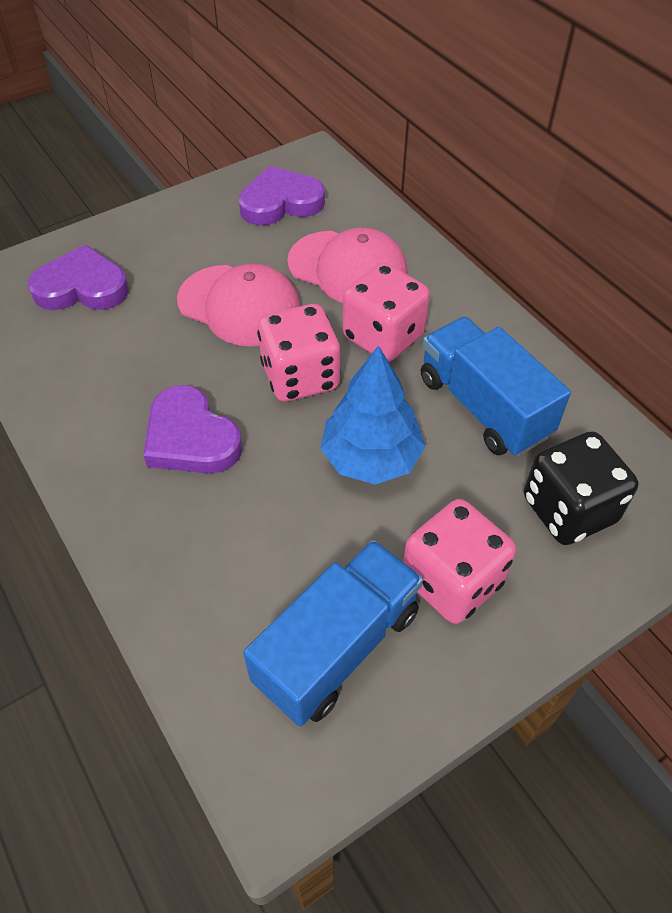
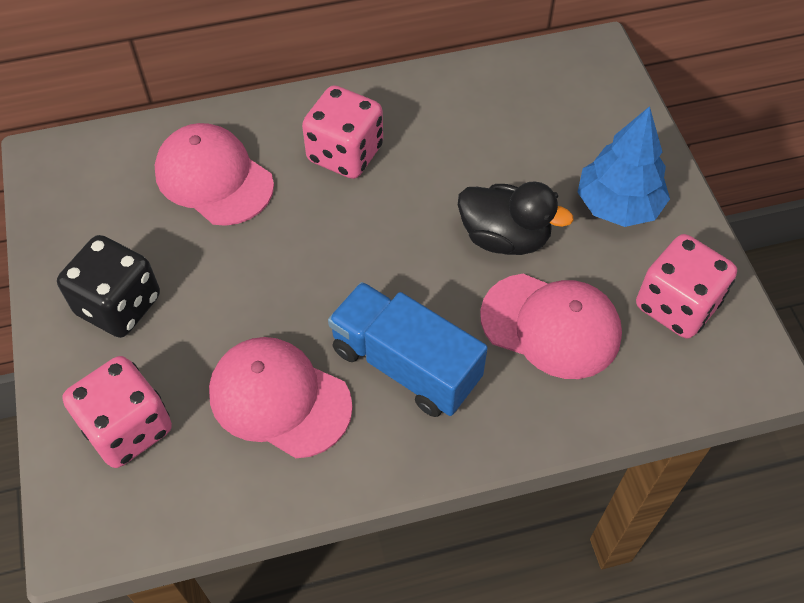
black duck: none = 0 -> [458,181,574,255] = 1
blue truck: [243,540,423,726] [421,317,571,457] = 2 -> [328,282,488,417] = 1
pink cap: [177,264,300,346] [287,228,408,303] = 2 -> [155,123,274,226] [209,337,353,458] [480,274,622,379] = 3
purple heart: [28,245,129,310] [143,385,242,474] [239,166,325,225] = 3 -> none = 0

